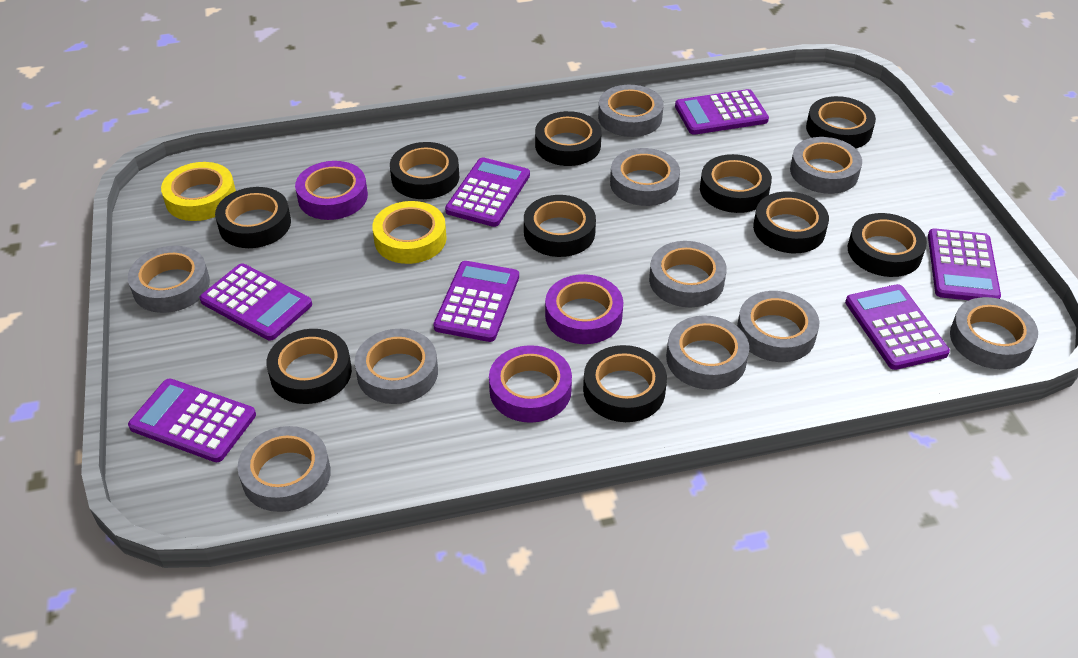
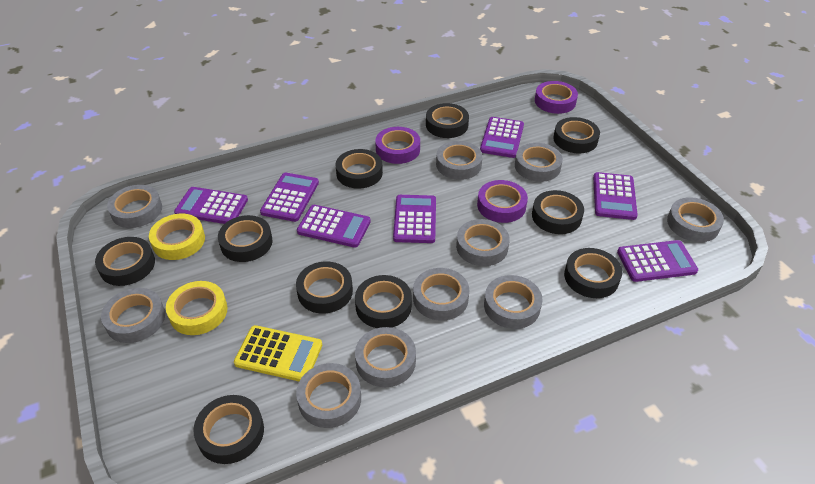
yellow calculator: none = 0 -> [234,325,322,381] = 1

